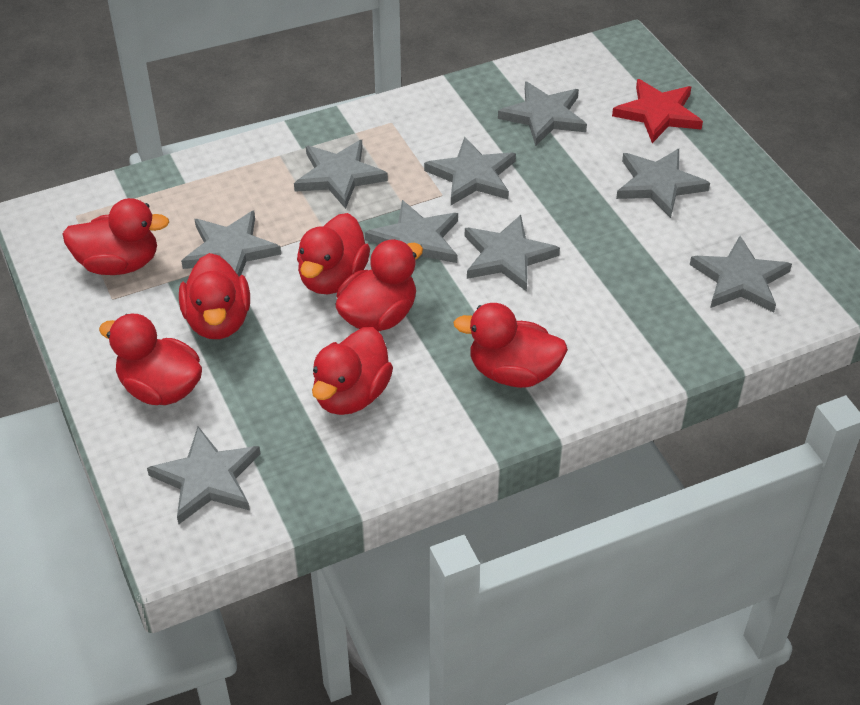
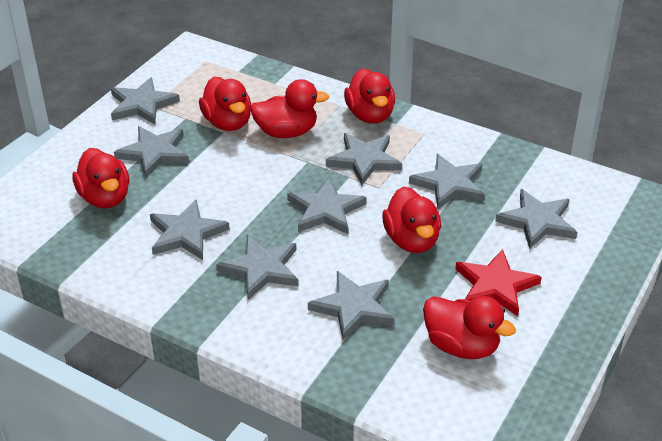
red duck: [63,198,169,275] [99,314,202,405] [179,253,250,339] [297,213,370,294] [312,327,393,415] [335,239,423,332] [453,303,568,388] = 7 -> [72,148,130,208] [199,77,251,131] [250,79,329,138] [344,68,395,124] [382,186,441,253] [423,296,516,359] = 6

